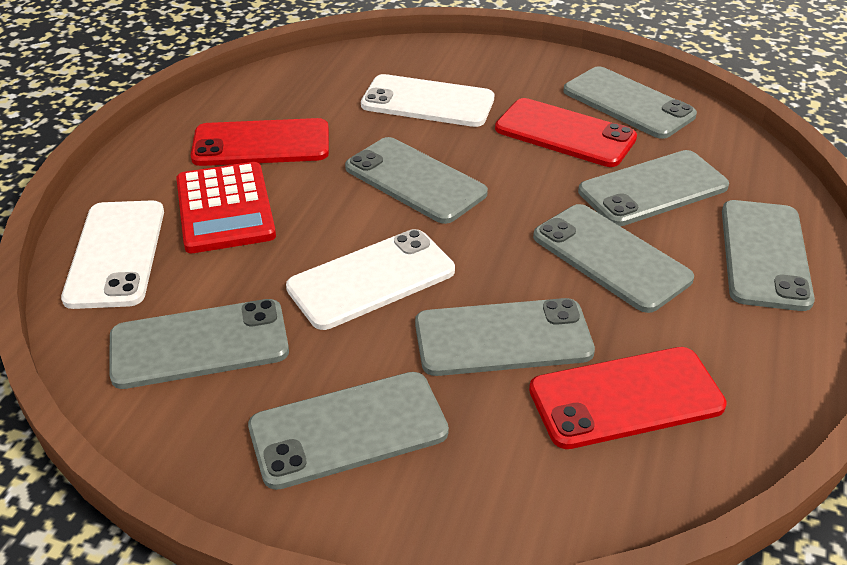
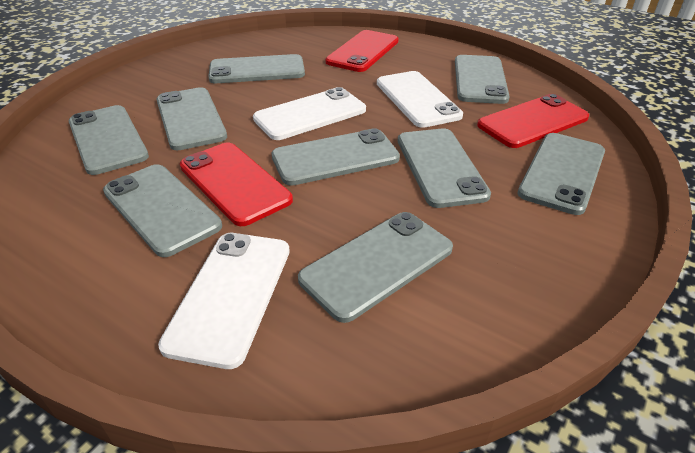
grey phone: [109,299,289,389] [248,372,449,490] [345,137,488,224] [415,298,595,376] [533,204,694,313] [563,66,697,139] [578,150,729,226] [722,200,815,311] = 8 -> [69,105,149,175] [103,164,222,257] [156,87,227,150] [208,54,305,83] [272,128,400,186] [298,212,453,323] [398,129,491,208] [455,55,510,104] [518,133,605,215] = 9
red calculator: [176,162,276,253] = 1 -> none = 0

